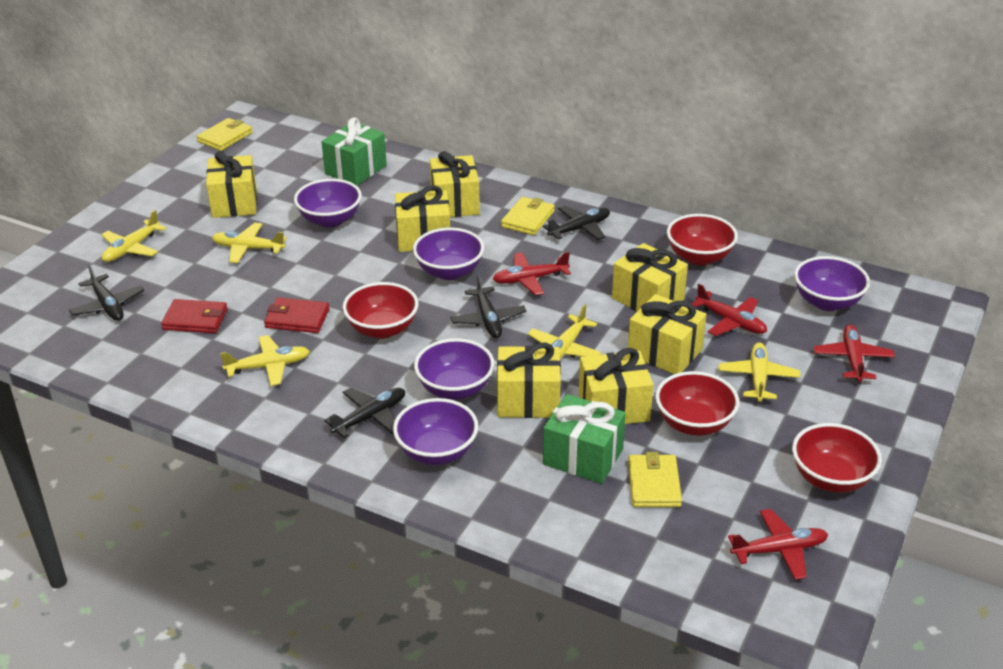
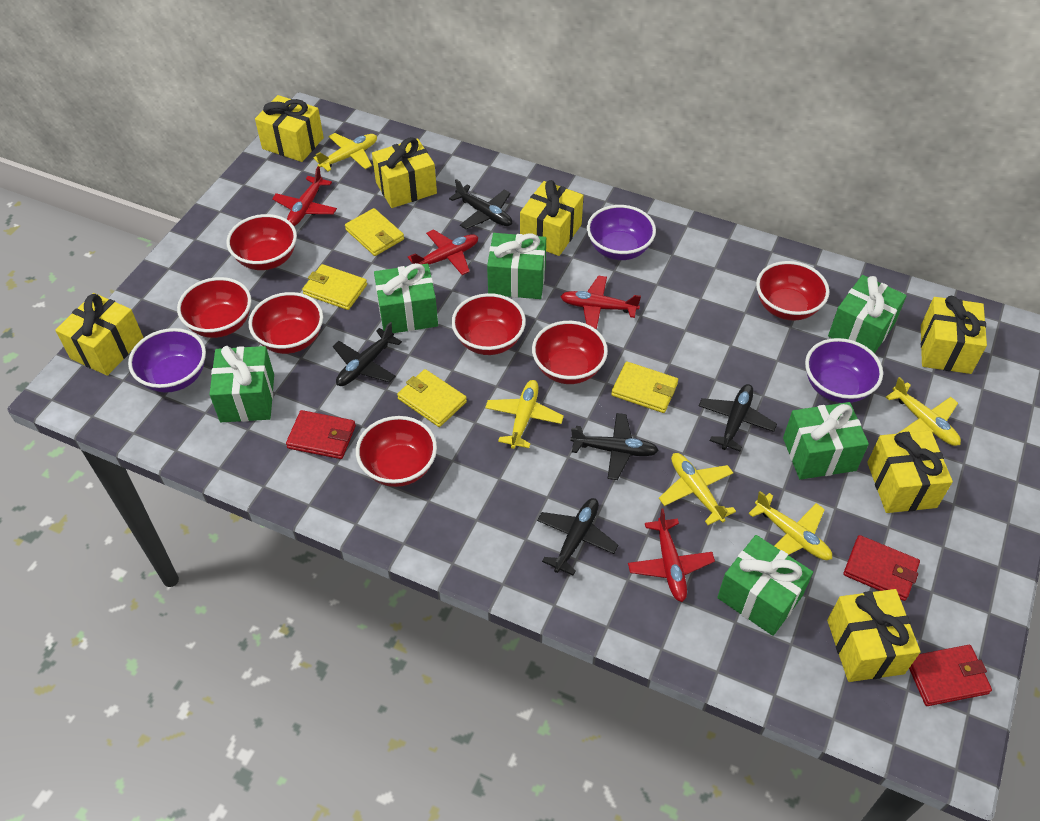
black plane: [69,264,144,321] [324,388,405,438] [450,274,526,338] [543,205,610,240] = 4 -> [333,322,402,386] [449,179,512,229] [537,498,619,576] [570,413,659,480] [699,384,777,451] = 5
green gift: [321,117,387,186] [543,394,626,484] = 2 -> [209,346,274,422] [374,263,438,333] [487,233,546,299] [717,535,813,636] [783,402,869,480] [828,275,907,354] = 6
purple bowl: [294,179,362,228] [393,398,479,465] [413,228,484,280] [414,338,495,400] [794,256,870,311] = 5 -> [128,328,206,393] [587,205,656,260] [805,338,883,403] = 3
red bowl: [342,282,419,339] [655,371,739,436] [667,214,738,265] [792,423,882,493] = 4 -> [177,277,251,338] [226,214,297,270] [248,292,323,354] [356,416,437,487] [451,293,526,355] [532,321,608,384] [756,261,830,321] = 7
red wallet: [161,299,228,333] [264,297,330,333] = 2 -> [286,410,356,459] [843,535,920,601] [909,645,992,706] = 3
yellow wallet: [197,118,253,151] [501,197,555,235] [628,452,682,507] = 3 -> [302,264,367,310] [345,208,404,256] [397,369,467,427] [611,361,678,413] = 4

